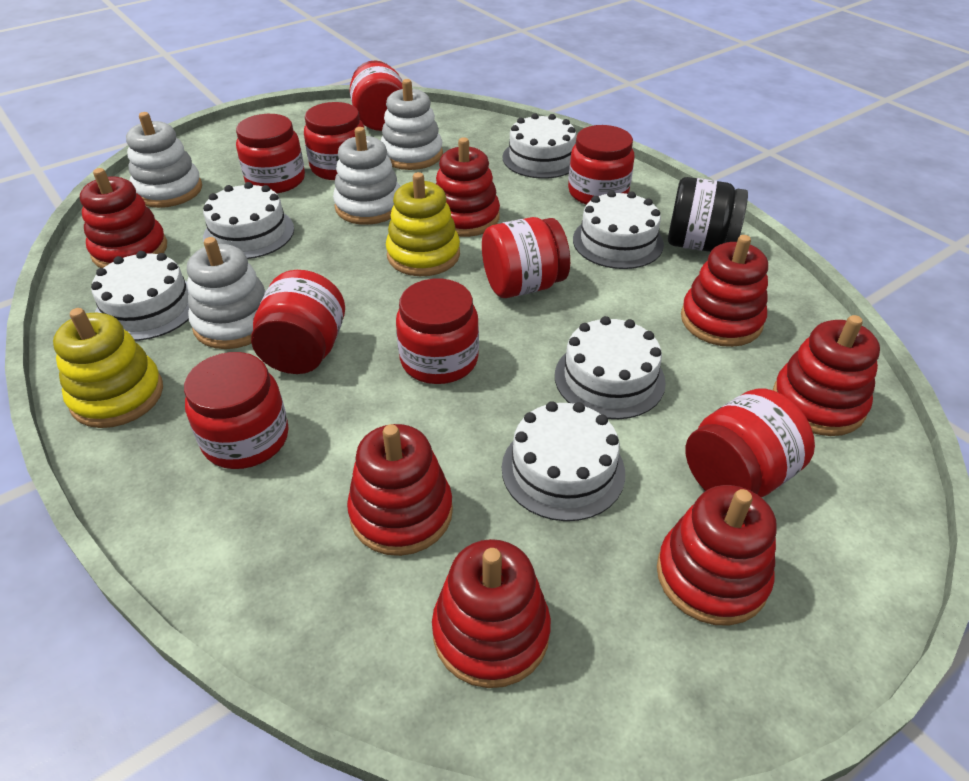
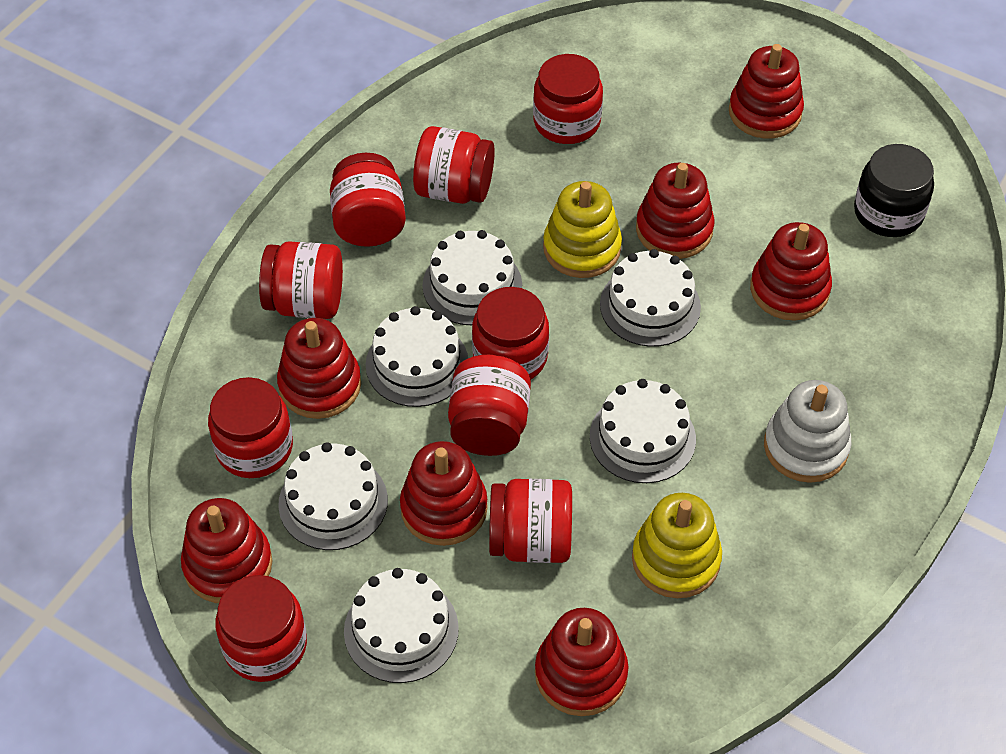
white stacking toy: [126,112,202,208] [187,237,266,349] [333,127,400,225] [381,79,443,170] = 4 -> [764,380,851,483] = 1

